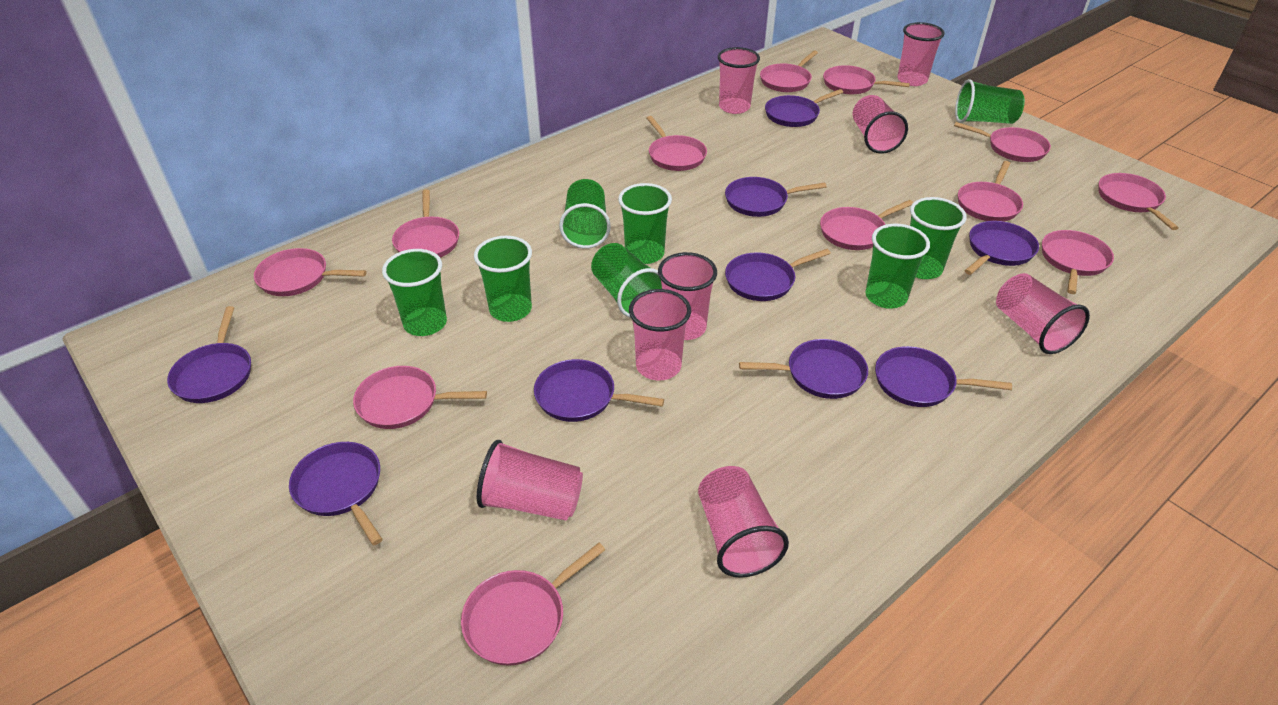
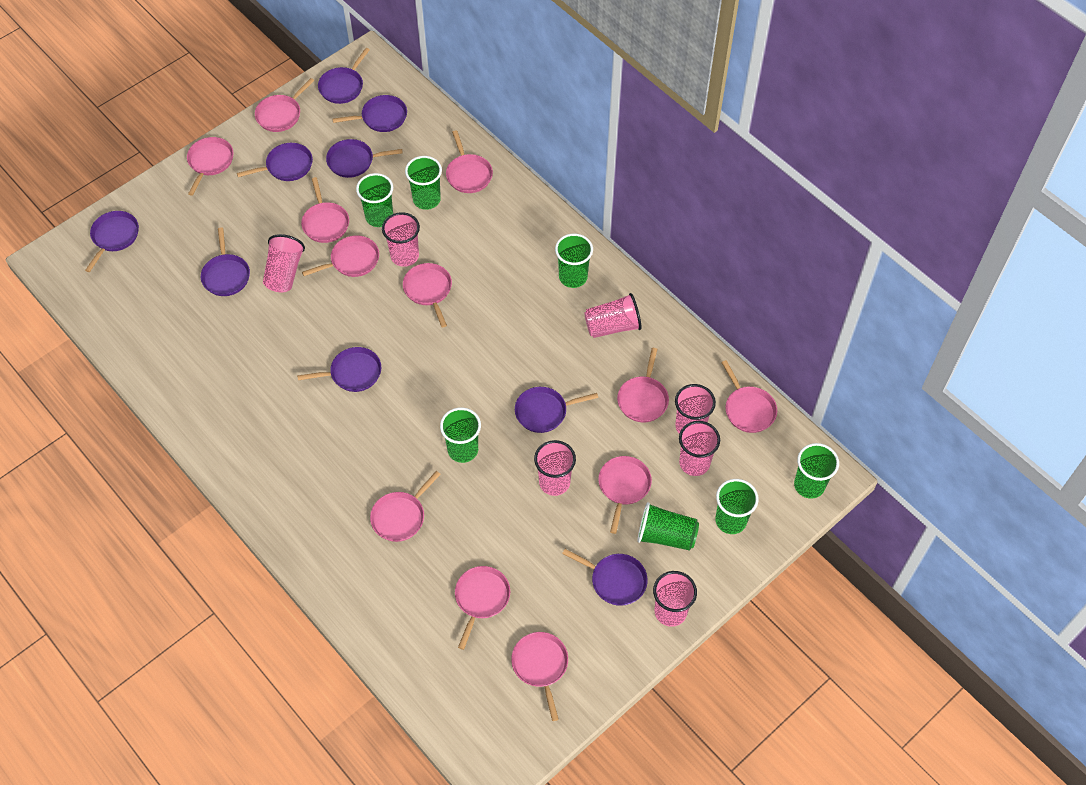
green cup: [382,249,447,336] [474,236,532,322] [559,179,611,249] [591,243,662,318] [618,183,672,264] [865,224,930,308] [910,197,967,279] [955,79,1025,124] = 8 -> [356,173,393,227] [405,156,442,210] [440,407,481,463] [555,234,593,288] [637,502,699,551] [715,479,759,534] [794,443,839,499] = 7
pink cup: [477,440,583,520] [629,289,691,380] [658,252,717,340] [698,466,789,578] [718,47,760,114] [852,95,908,154] [898,22,945,86] [996,273,1090,354] = 8 -> [263,234,305,292] [382,212,420,267] [534,440,576,496] [584,293,641,338] [653,571,697,627] [675,384,716,434] [679,421,720,476] = 7

